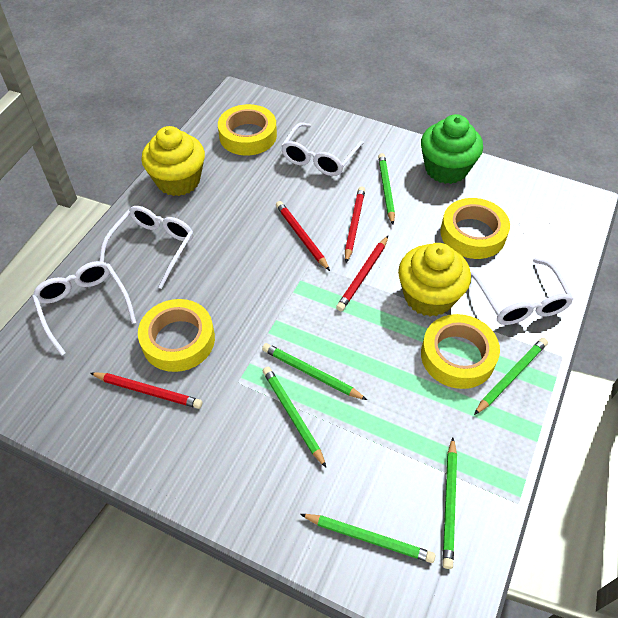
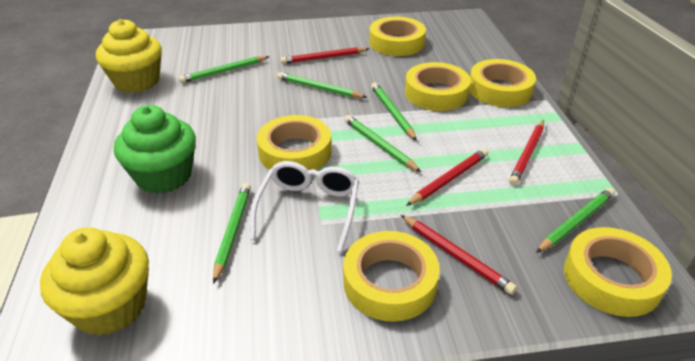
white glasses: [32,261,136,356] [100,206,193,289] [281,122,364,176] [471,258,573,325] = 4 -> [250,161,359,252] = 1
yellow tape: [138,299,215,372] [218,104,277,156] [421,314,500,389] [440,198,510,259] = 4 -> [257,115,331,170] [343,231,440,322] [369,17,426,56] [405,62,471,111] [469,59,536,107] [564,227,672,317] = 6

